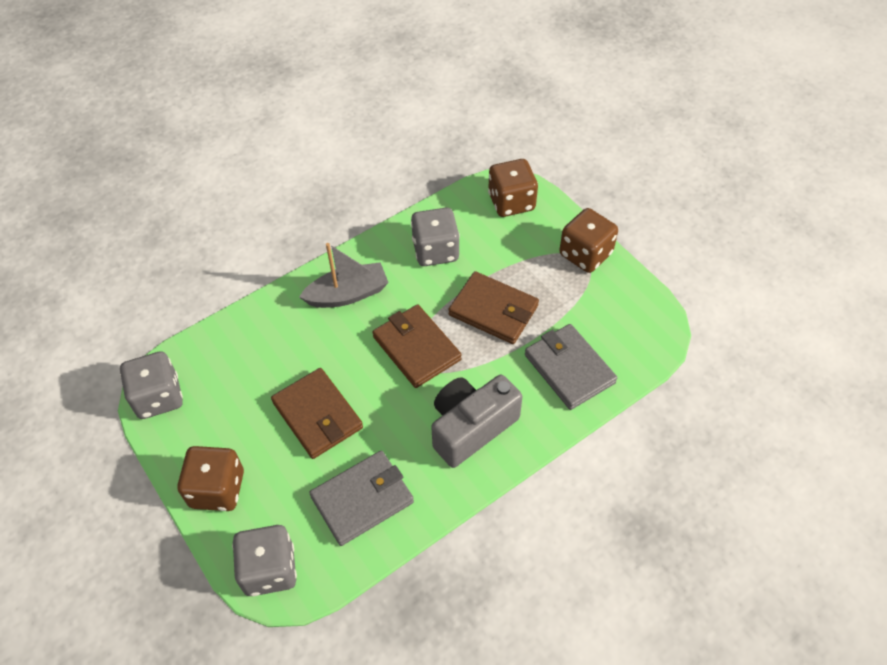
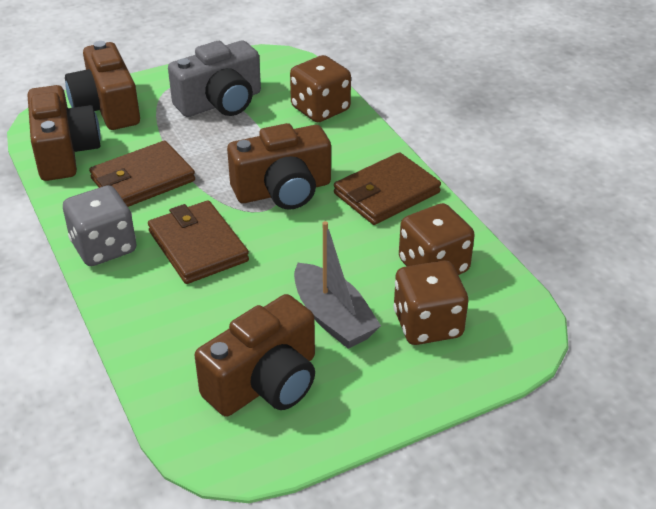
brown camera: none = 0 -> [27,85,101,181] [65,41,140,130] [195,294,315,417] [227,123,331,210] = 4
grey dice: [120,351,183,419] [232,525,297,596] [411,208,460,266] = 3 -> [63,185,136,266] = 1
grey wallet: [309,451,414,546] [525,324,617,410] = 2 -> none = 0

